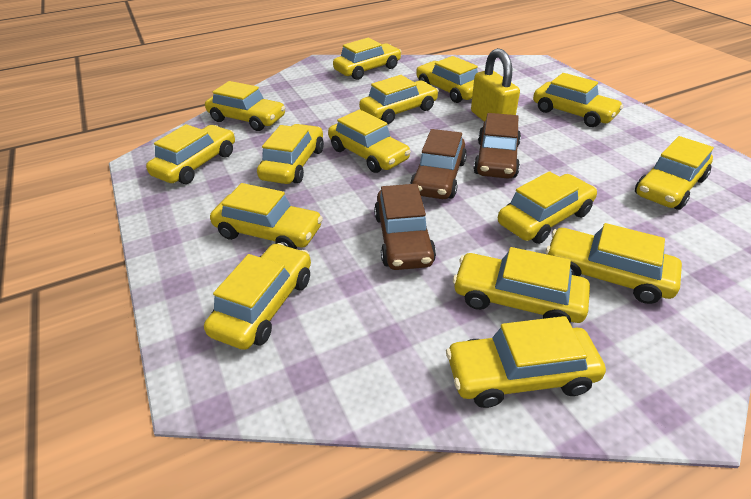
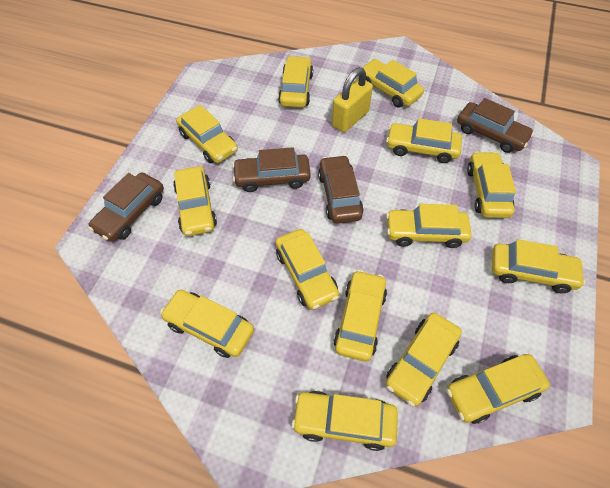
brown car: [374,184,436,270] [410,129,467,199] [473,113,521,179] = 3 -> [88,173,164,242] [232,147,311,192] [318,155,364,224] [457,98,534,153] = 4
yellow car: [146,124,235,184] [204,243,311,350] [205,81,286,131] [210,183,323,249] [257,124,324,184] [328,109,411,173] [333,38,401,80] [359,75,439,124] [416,56,478,103] [446,316,606,408] [453,247,590,323] [498,171,597,244] [533,73,623,127] [546,223,682,304] [635,136,714,210] = 15 -> [160,289,254,358] [173,166,217,236] [176,105,238,163] [276,229,339,310] [278,56,313,108] [292,391,398,451] [333,270,387,362] [362,59,424,107] [386,118,462,163] [386,204,472,248] [386,312,462,406] [447,354,550,424] [467,151,516,218] [492,239,585,293] = 14

